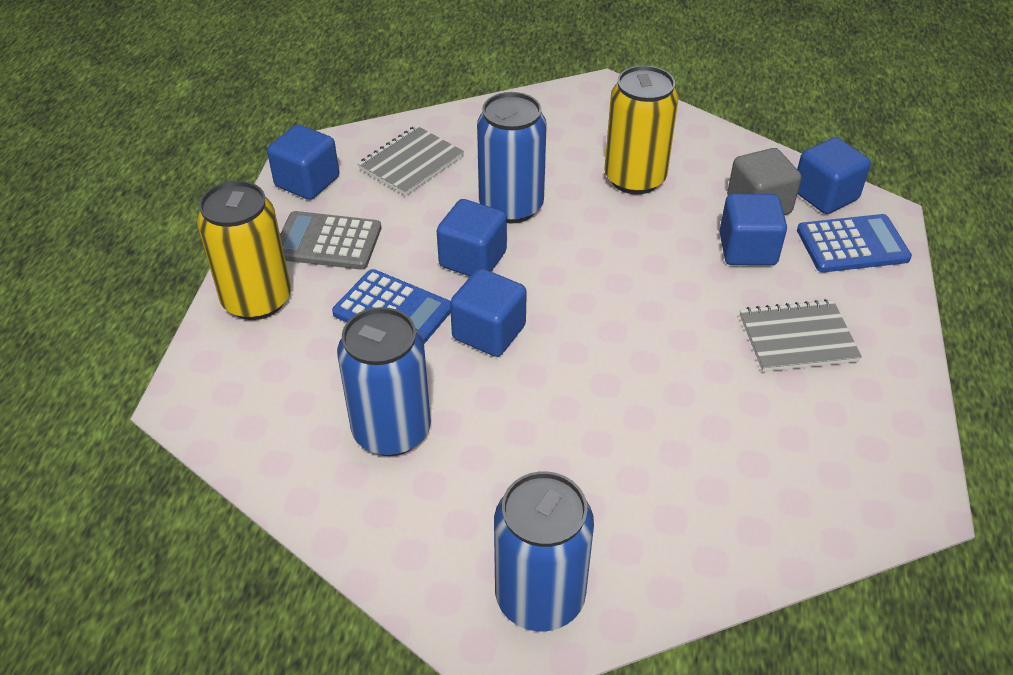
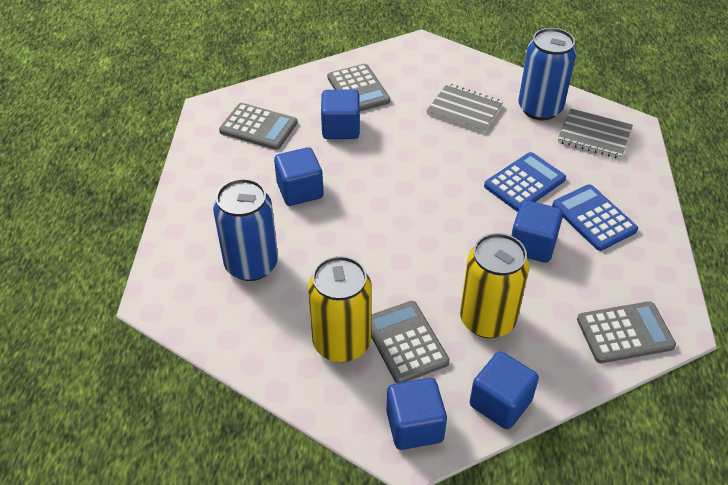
blue can: [337,307,431,456] [477,92,547,224] [494,471,594,631] = 3 -> [213,179,278,281] [518,28,577,120] = 2
grey calculator: [280,211,381,270] = 1 -> [219,103,297,150] [327,64,390,111] [371,301,450,383] [577,301,676,363] = 4
grey cube: [727,148,802,215] = 1 -> none = 0

